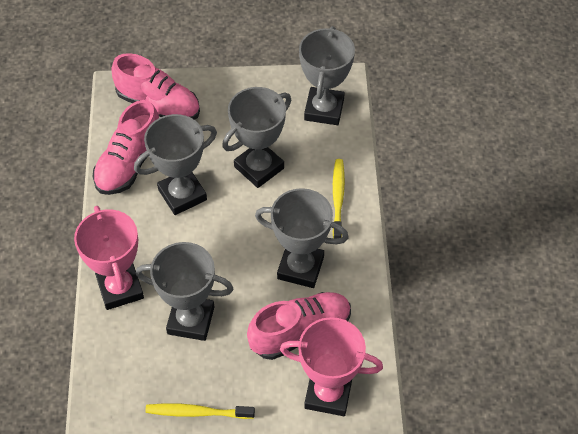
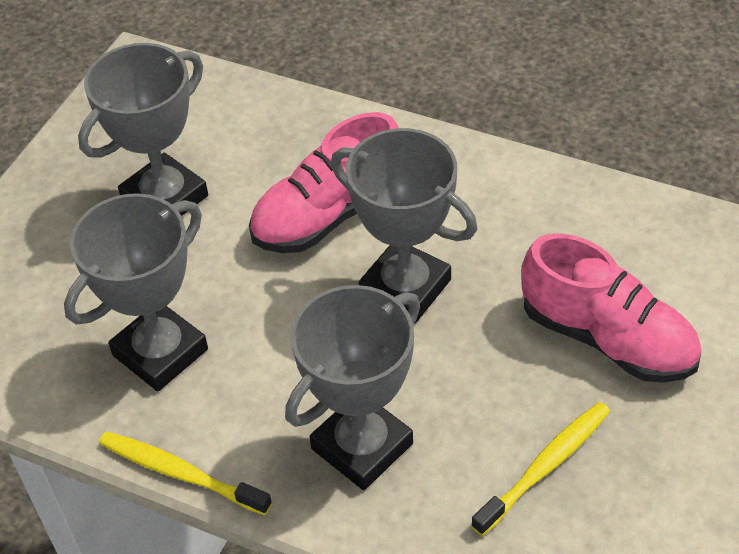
grey trophy: [134,114,217,215] [136,242,234,341] [222,87,291,188] [255,188,349,288] [299,26,355,125] = 5 -> [64,193,208,391] [78,43,208,216] [285,285,420,490] [331,128,478,323] = 4
pink shoe: [93,100,159,195] [111,53,200,120] [247,292,351,360] = 3 -> [249,112,399,253] [521,233,701,383] = 2
pink trophy: [74,206,144,310] [280,317,383,416] = 2 -> none = 0

